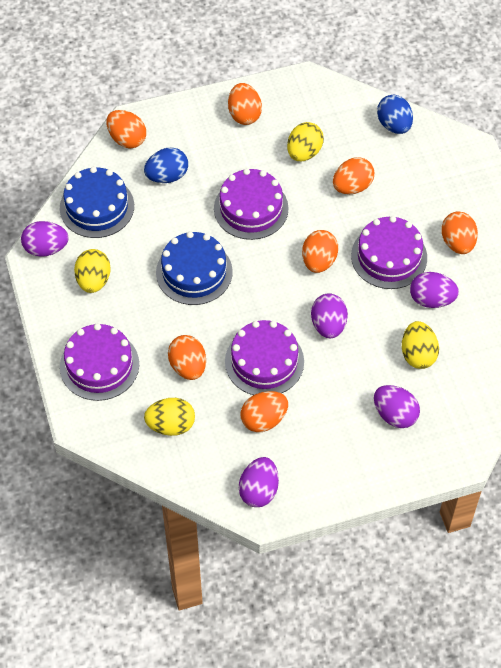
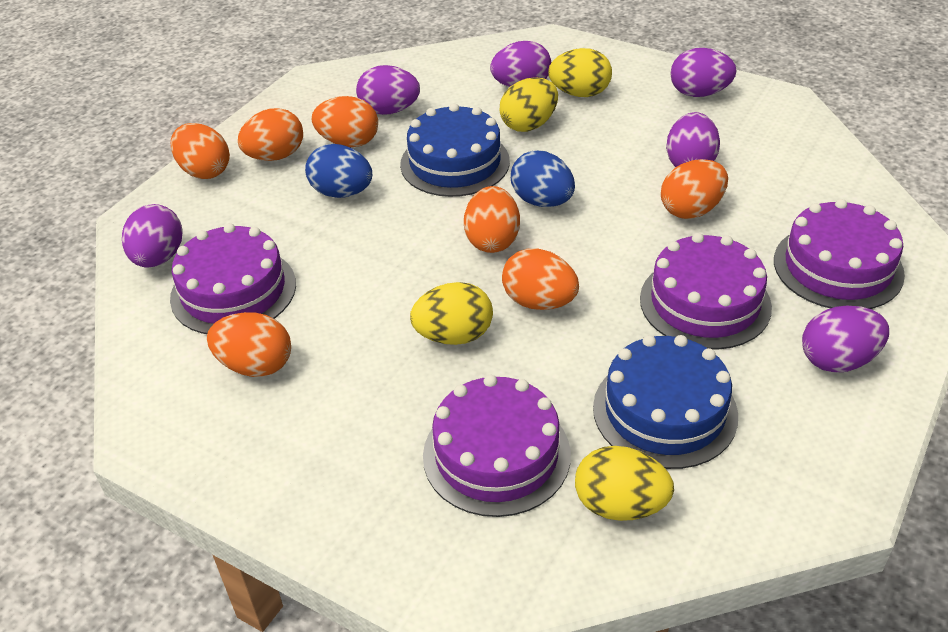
purple egg: [21,221,68,257] [239,457,279,507] [311,293,348,338] [374,385,420,428] [410,272,459,308] = 5 -> [122,204,183,268] [356,65,420,115] [490,41,551,87] [666,112,720,167] [670,48,737,97] [802,306,889,373] = 6

